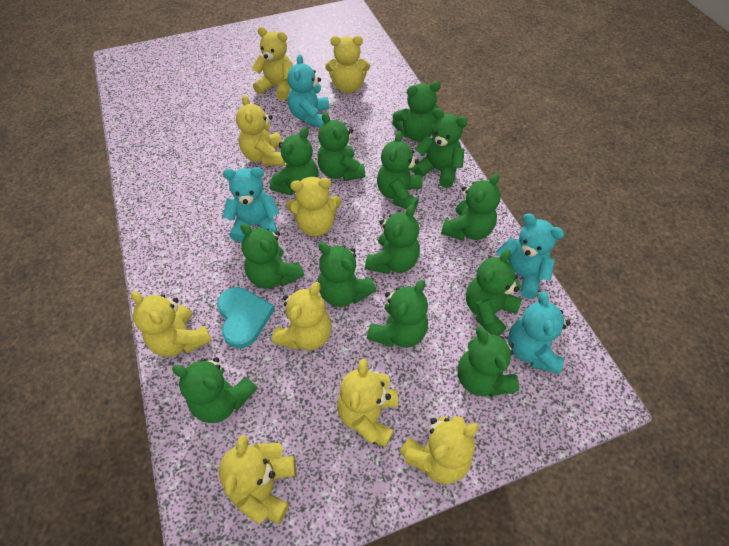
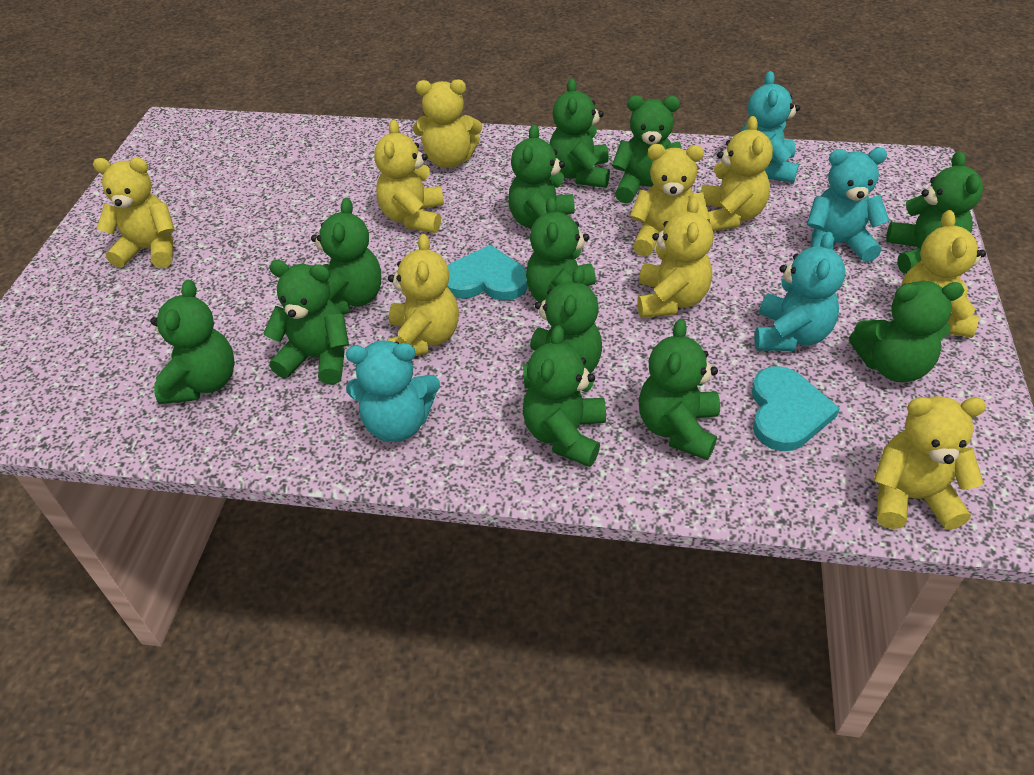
green teddy bear: [172,357,257,423] [241,223,304,289] [270,127,318,195] [317,112,365,181] [318,242,376,307] [365,204,420,274] [367,280,428,348] [377,131,422,209] [392,81,441,142] [413,108,467,188] [441,173,501,241] [457,326,519,396] [466,249,522,336] = 13 -> [150,280,235,404] [263,260,349,385] [311,198,381,314] [508,124,575,228] [522,325,606,467] [523,266,602,389] [526,197,598,302] [550,78,610,188] [612,95,682,204] [639,319,720,460] [849,281,964,382] [886,151,983,274] = 12
turquoise heart: [217,287,275,348] = 1 -> [447,245,528,301] [752,366,840,451] = 2

